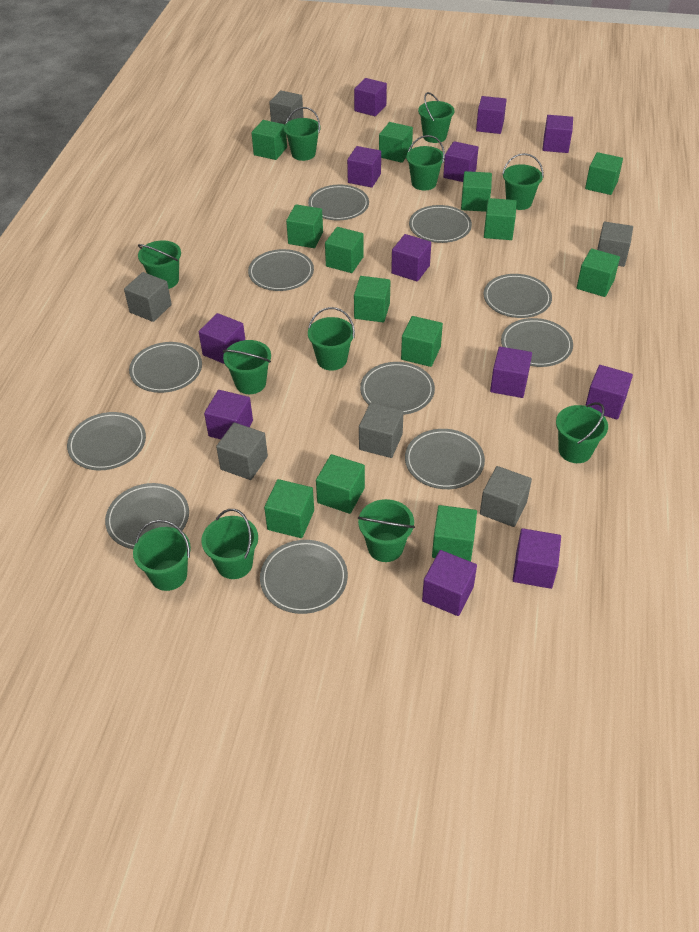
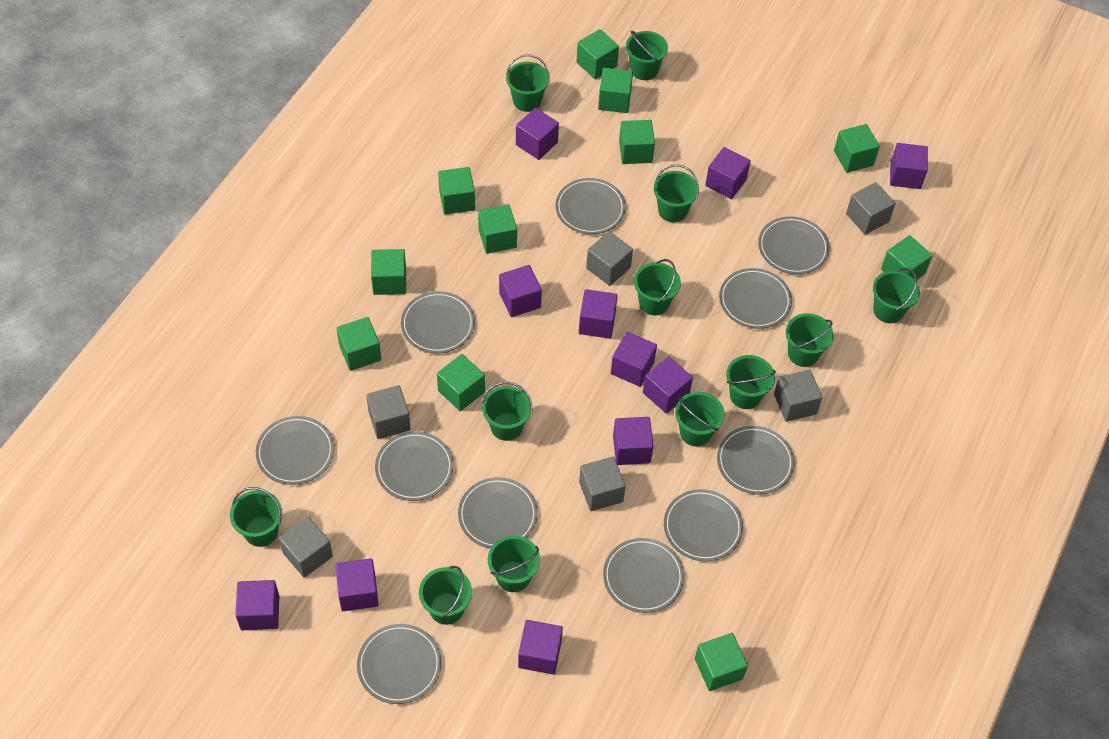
green bucket: [133,520,191,591] [138,241,181,289] [201,509,258,579] [223,340,271,394] [284,107,321,161] [308,307,355,370] [358,499,415,562] [406,135,445,190] [418,92,455,143] [502,153,544,210] [556,402,608,463] = 11 -> [230,487,282,547] [419,566,472,625] [482,382,532,441] [488,535,540,592] [506,54,550,112] [626,31,668,80] [634,259,681,315] [654,164,699,222] [675,392,725,446] [726,355,776,409] [786,313,834,367] [873,268,920,323] = 12
green cube: [251,120,287,160] [264,479,314,538] [286,205,323,248] [316,454,365,514] [325,227,364,273] [354,276,390,323] [379,122,413,163] [401,316,443,367] [432,505,477,562] [461,171,492,212] [484,198,517,240] [577,248,620,297] [585,152,623,195] = 13 -> [336,317,382,371] [371,249,406,295] [437,354,485,411] [438,167,475,215] [478,204,517,254] [577,29,619,79] [598,68,633,113] [619,120,655,164] [695,633,748,691] [834,124,880,173] [881,235,932,280] = 11
purple cube: [199,313,245,364] [204,390,253,439] [347,146,381,188] [354,78,387,116] [391,234,431,282] [422,550,477,616] [443,141,479,182] [476,96,507,134] [490,347,532,398] [513,528,561,589] [543,115,573,153] [585,365,633,419] = 12 -> [235,580,279,630] [335,559,379,611] [499,265,542,317] [516,108,559,160] [518,620,563,675] [579,289,618,339] [611,332,657,387] [613,417,654,465] [643,356,693,414] [705,147,751,199] [890,143,928,189] = 11

